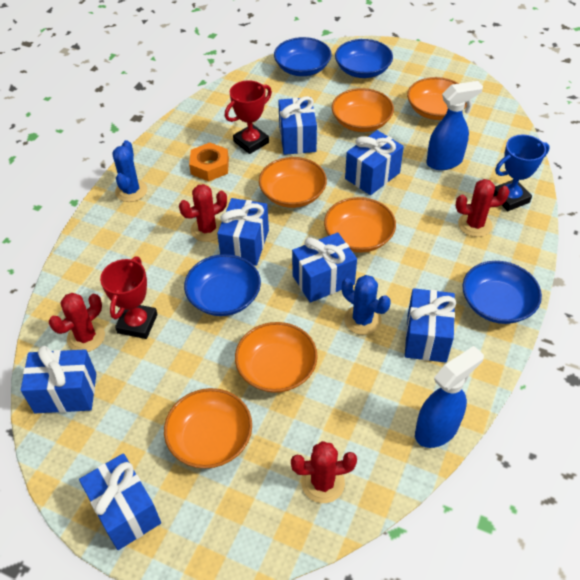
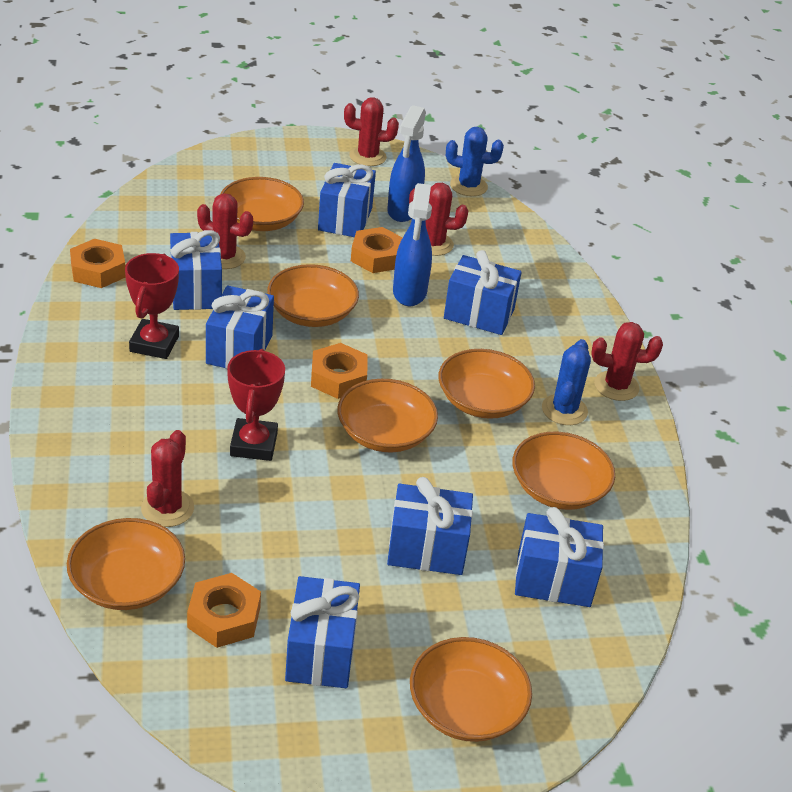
blue bowl: [184,254,261,316] [274,37,332,76] [335,39,393,78] [463,261,542,324] = 4 -> none = 0
blue trophy: [493,135,550,211] = 1 -> none = 0
orange bowl: [164,388,252,469] [235,322,318,393] [259,157,327,208] [324,197,396,253] [332,88,394,132] [407,77,467,120] = 6 -> [67,518,185,610] [220,177,304,231] [267,264,359,327] [337,379,438,452] [410,637,532,742] [439,349,535,419] [512,432,615,510] = 7
orange nut: [189,143,229,181] = 1 -> [70,239,126,288] [187,573,261,648] [311,343,368,399] [351,227,403,273] = 4
red cactus: [49,293,105,352] [179,184,227,242] [291,441,357,503] [455,179,510,237] = 4 -> [141,430,194,527] [197,193,253,269] [344,97,399,166] [409,183,468,256] [592,322,663,401] = 5

